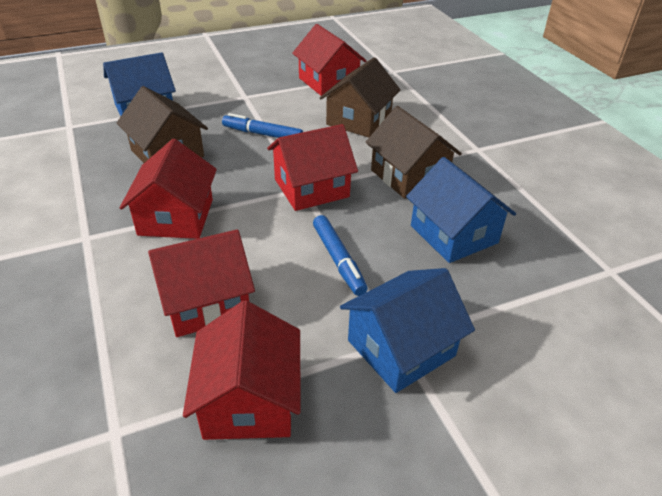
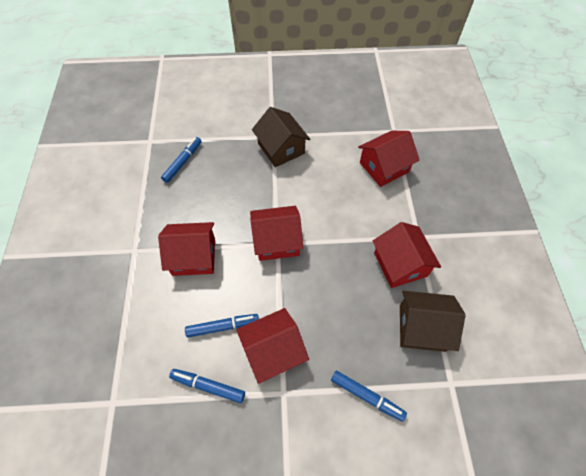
blue house: [103,52,176,116] [340,268,475,393] [406,157,516,263] = 3 -> none = 0
blue marker: [222,113,303,138] [313,215,368,296] = 2 -> [161,137,202,183] [169,369,245,403] [185,314,259,338] [331,371,407,422] = 4
brown house: [117,86,208,163] [320,57,400,138] [366,106,462,199] = 3 -> [252,107,310,167] [400,291,465,352] = 2

